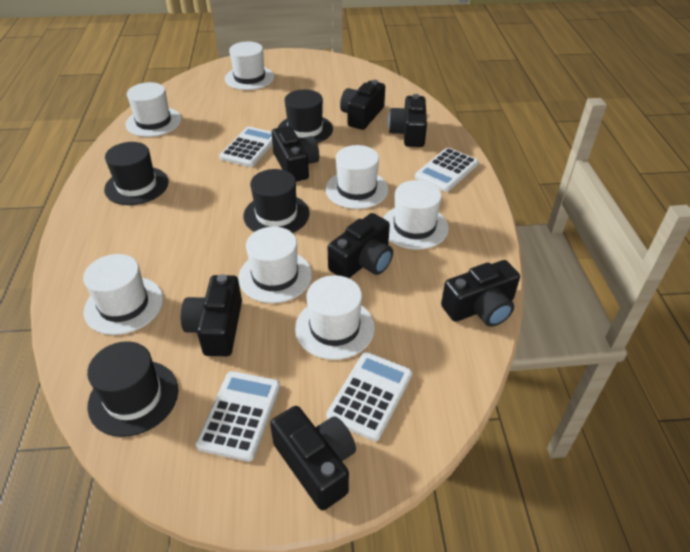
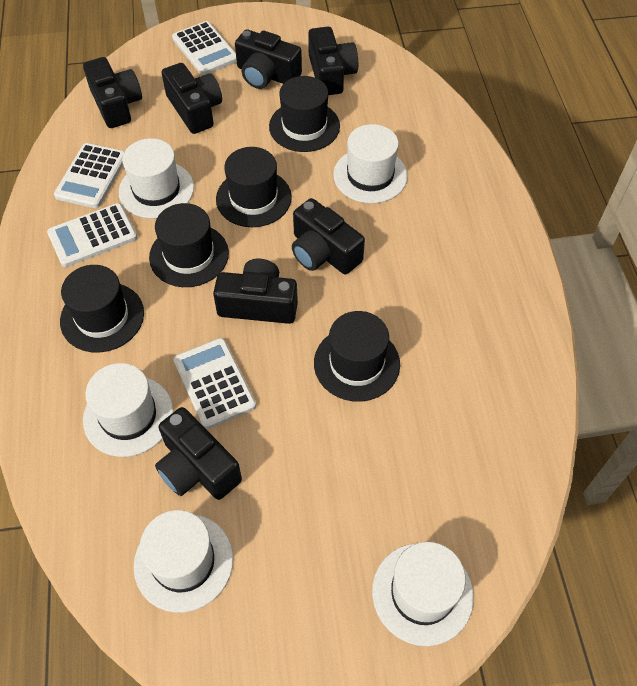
black hat: [87,341,178,437] [104,142,169,205] [243,169,309,233] [278,89,333,143] = 4 -> [60,265,144,353] [149,203,229,287] [216,147,292,227] [269,76,340,152] [314,311,400,402] = 5
white hat: [83,254,163,335] [125,82,181,137] [225,42,274,90] [238,227,312,303] [295,275,375,360] [325,145,388,209] [383,180,449,249] = 7 -> [83,363,173,457] [118,138,194,218] [134,510,233,613] [333,124,408,204] [372,542,474,646] = 5

